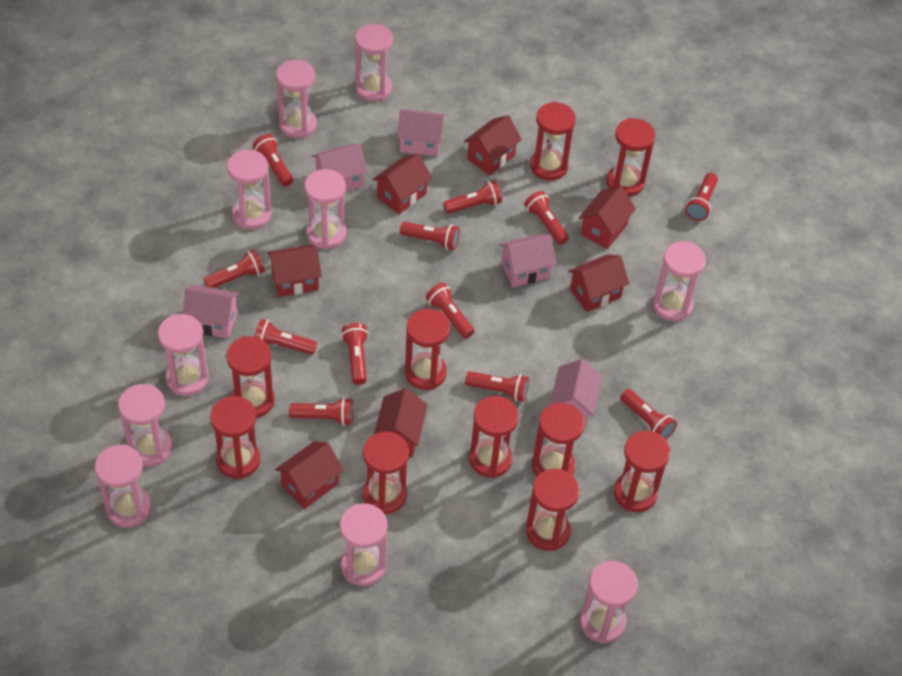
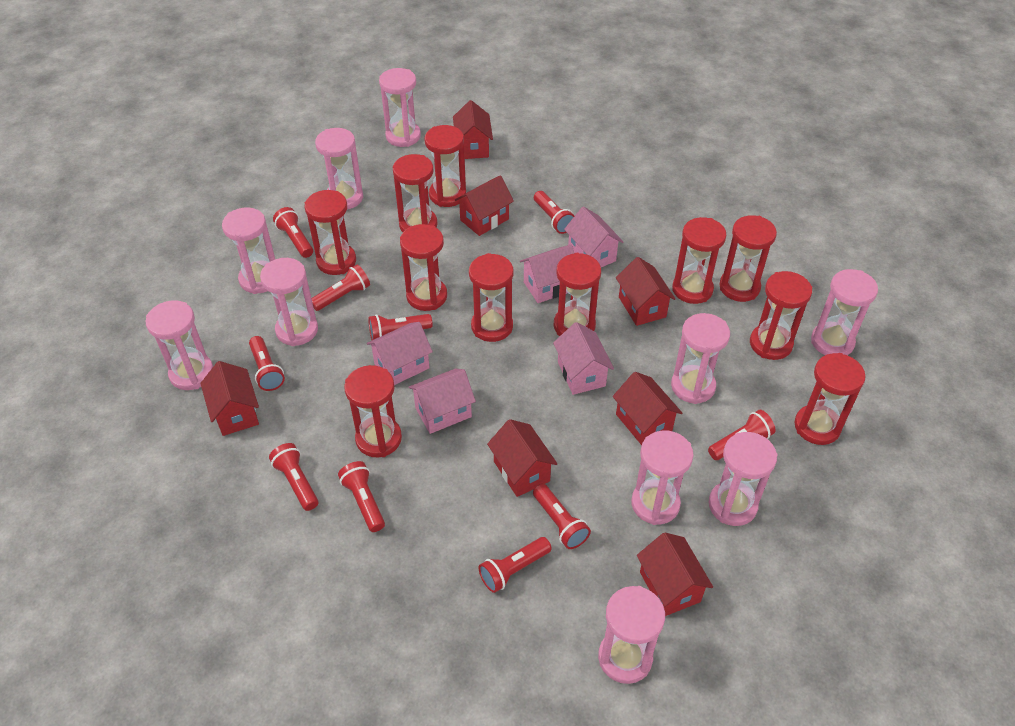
red flashlight: [203,249,265,288] [253,134,293,187] [255,319,317,355] [289,397,354,426] [341,323,368,385] [400,222,459,250] [426,283,475,339] [443,180,502,214] [465,371,529,402] [524,191,569,245] [620,389,677,440] [685,173,718,221] = 12 -> [249,336,285,391] [269,443,319,511] [273,207,313,258] [311,265,370,311] [338,461,385,532] [368,314,433,340] [478,537,552,593] [533,484,591,549] [534,191,574,234] [708,410,775,460] = 10
red hourglass: [210,396,260,479] [226,336,275,418] [363,432,409,514] [405,309,450,390] [469,396,519,478] [526,469,580,551] [530,102,576,181] [532,403,585,476] [607,118,655,197] [614,430,670,512] = 10 -> [305,190,356,275] [344,365,402,457] [393,154,437,232] [400,224,447,311] [424,125,466,207] [469,253,513,342] [554,253,601,336] [672,217,727,304] [719,215,777,302] [750,271,812,360] [794,353,866,445] = 11

